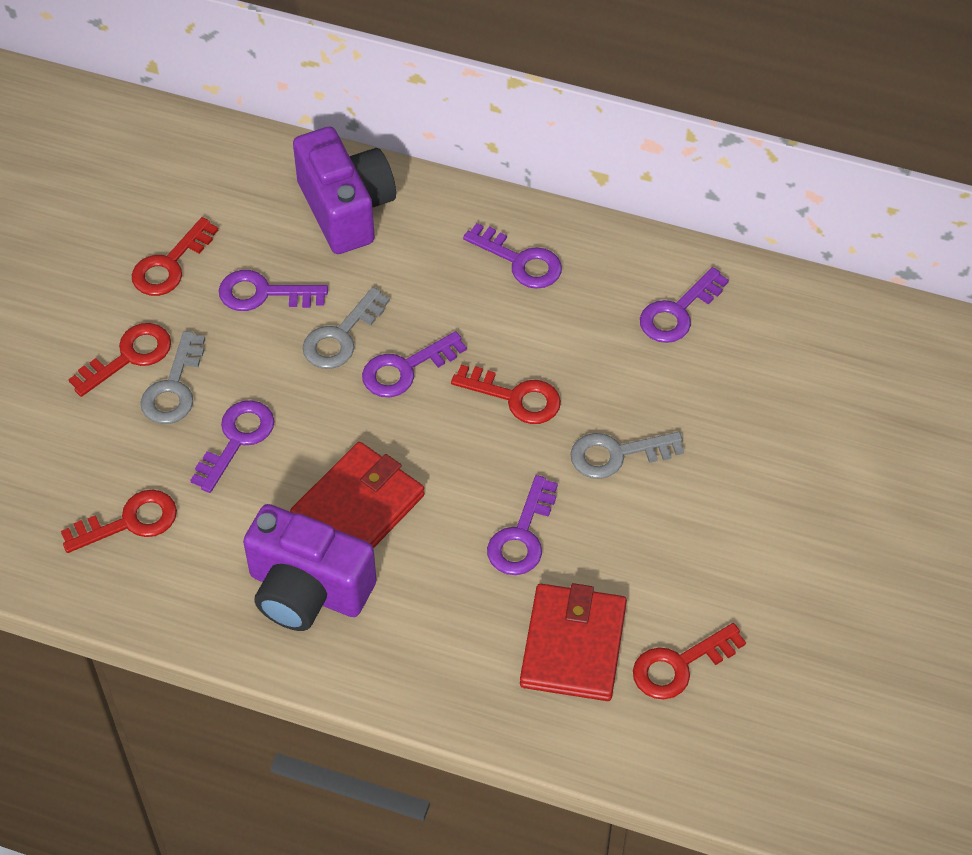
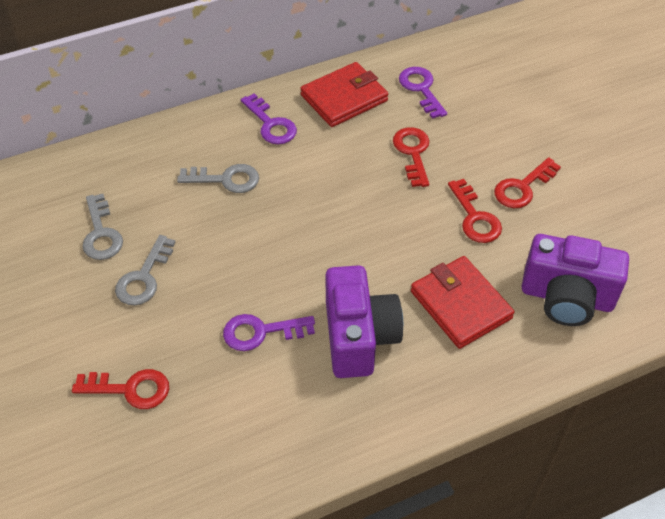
purple key: [190,400,274,493] [219,270,328,311] [362,331,467,397] [463,223,562,289] [487,475,558,575] [640,267,729,343] = 6 -> [223,314,315,351] [241,93,297,144] [399,67,447,119] = 3
red key: [61,490,177,553] [68,323,171,397] [132,217,218,296] [451,365,561,424] [633,623,746,699] = 5 -> [72,369,169,409] [393,127,429,187] [448,179,502,243] [494,157,561,208] = 4

